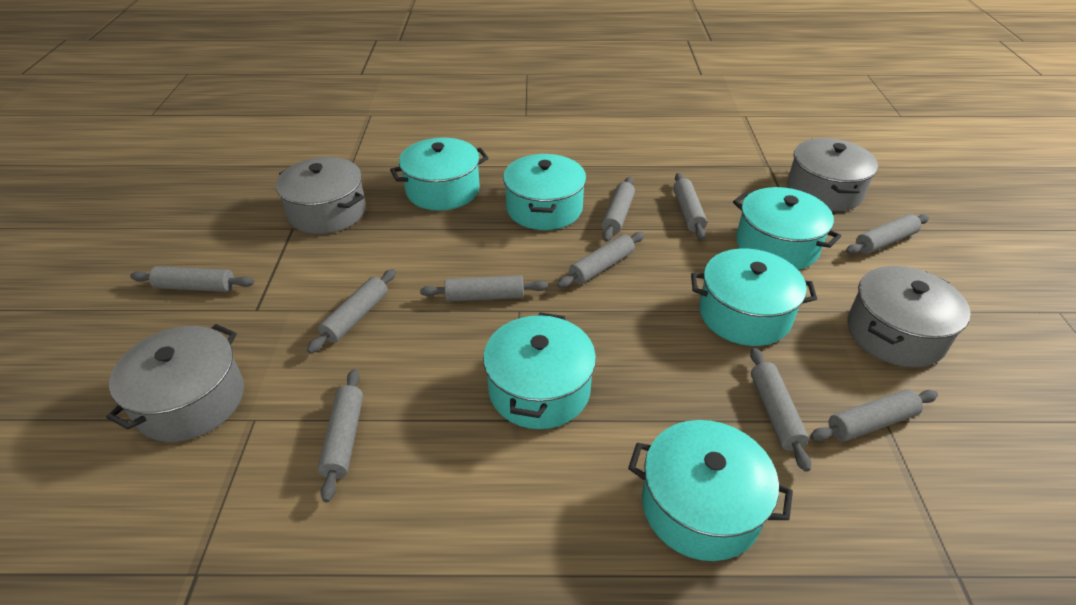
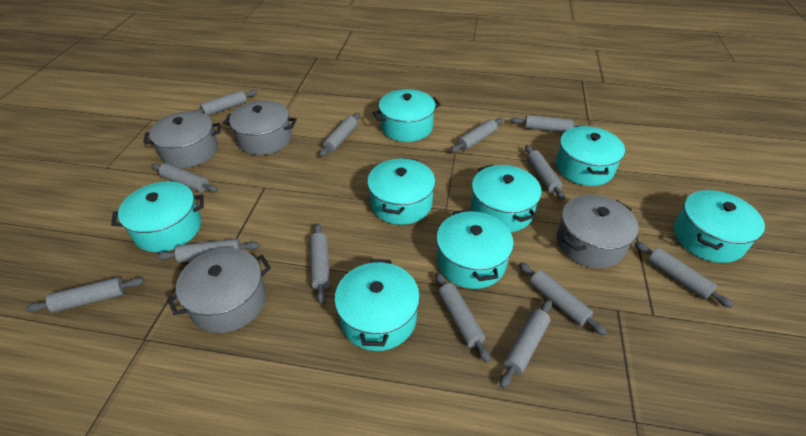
grey rolling pin: [130,266,254,292] [307,269,396,353] [318,369,363,502] [420,275,548,302] [557,232,644,288] [602,177,635,242] [673,173,707,240] [750,348,811,472] [810,389,938,442] [846,214,929,254] = 10 -> [26,277,144,313] [151,163,218,192] [157,239,259,263] [195,90,257,116] [310,223,330,303] [319,113,360,157] [435,272,490,362] [451,118,503,153] [500,299,552,388] [511,115,586,133] [519,262,607,336] [525,145,565,200] [634,241,734,308] = 13
turquoise pot: [390,137,488,211] [483,313,596,429] [503,154,586,230] [628,420,793,561] [691,249,817,346] [733,187,841,270] = 6 -> [111,181,204,252] [334,259,420,351] [367,158,435,225] [373,89,441,142] [436,209,514,289] [471,164,542,232] [556,126,625,186] [674,190,765,263] = 8

